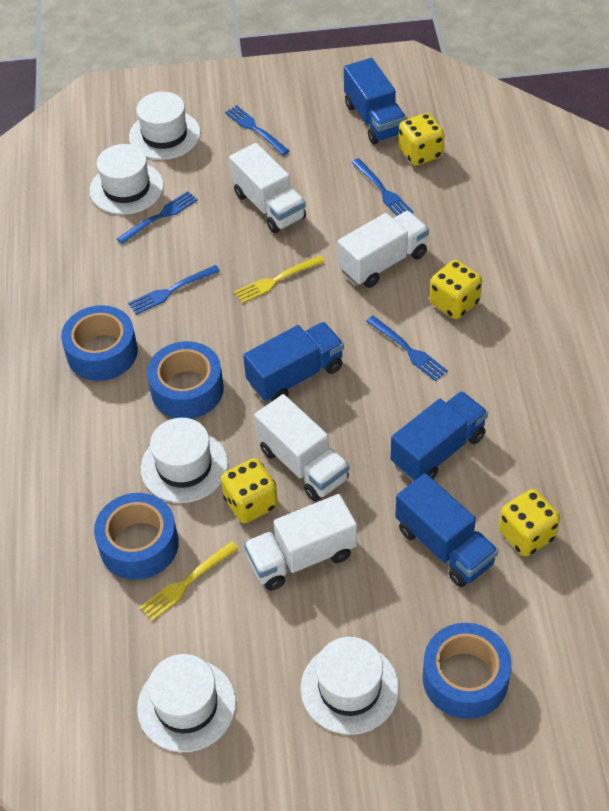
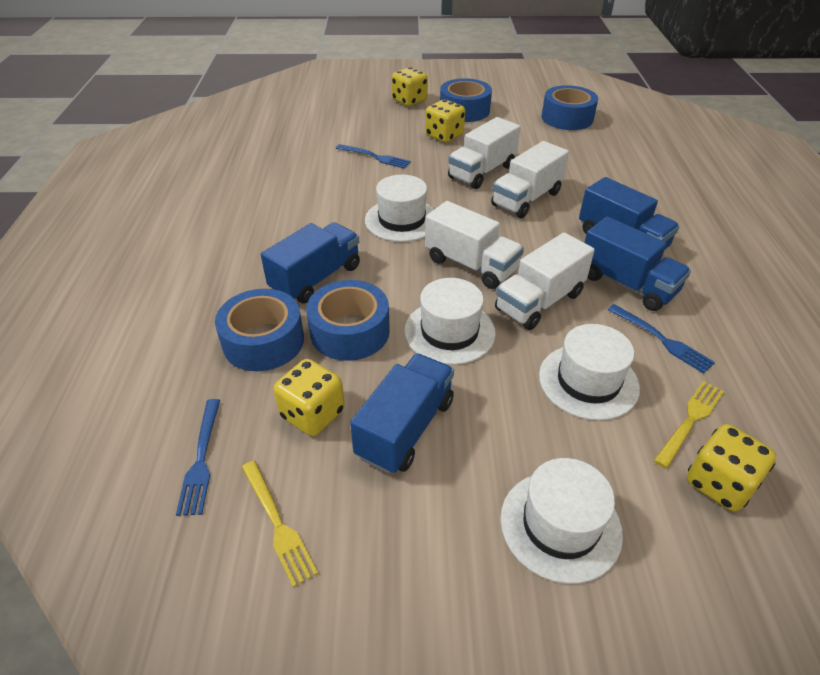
blue fork: [117,191,198,244] [128,265,220,315] [225,105,289,155] [351,158,413,216] [366,316,448,381] = 5 -> [176,399,220,516] [336,144,411,169] [608,304,715,374] = 3
white hat: [90,144,164,215] [129,92,200,160] [137,654,236,752] [141,418,228,503] [301,637,399,735] = 5 -> [365,175,434,242] [404,278,496,365] [500,458,623,584] [539,324,640,420] = 4

